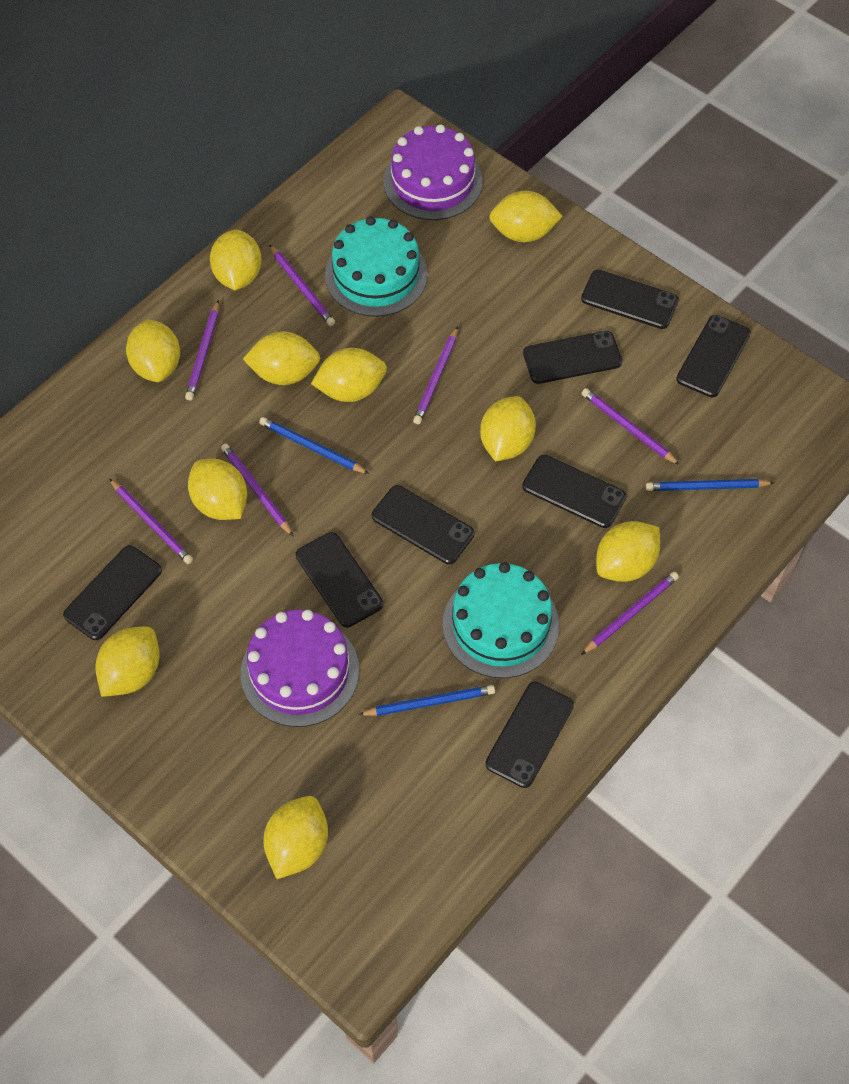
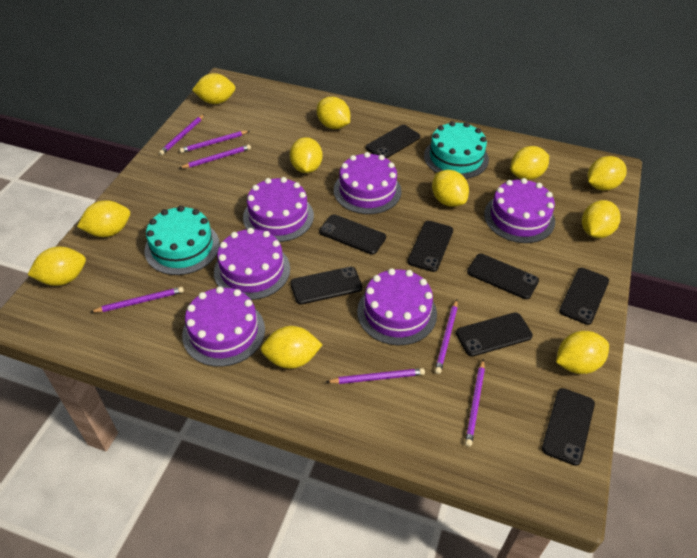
blue pencil: [259,417,369,474] [358,685,495,716] [646,479,775,491] = 3 -> none = 0
purple cake: [241,610,359,727] [383,125,483,220] = 2 -> [182,286,265,367] [214,228,290,300] [243,177,314,242] [334,152,401,214] [357,268,437,345] [484,178,555,243] = 6
yellow lemon: [96,627,160,697] [126,319,180,382] [188,459,247,520] [210,230,262,290] [243,331,320,385] [263,796,328,879] [311,348,387,402] [480,396,536,461] [489,191,563,242] [596,521,660,582] = 10 -> [28,247,86,286] [77,200,130,237] [192,73,236,104] [261,326,323,369] [290,137,323,173] [317,97,350,129] [432,170,469,207] [510,146,549,180] [556,331,609,374] [582,200,621,238] [588,156,627,190] = 11

